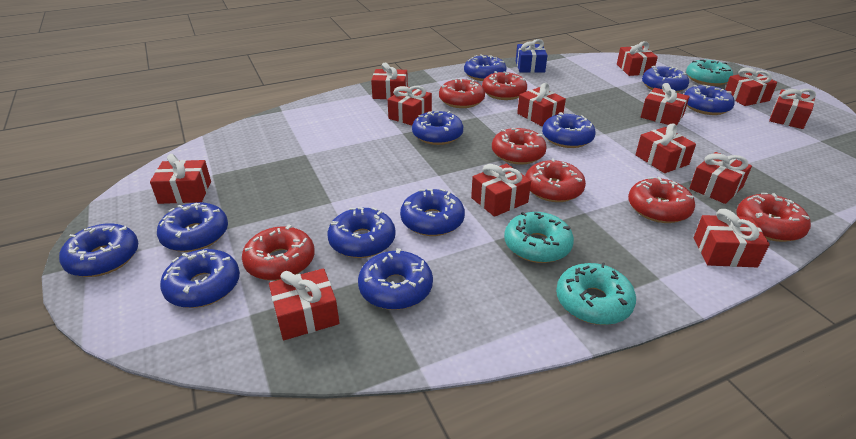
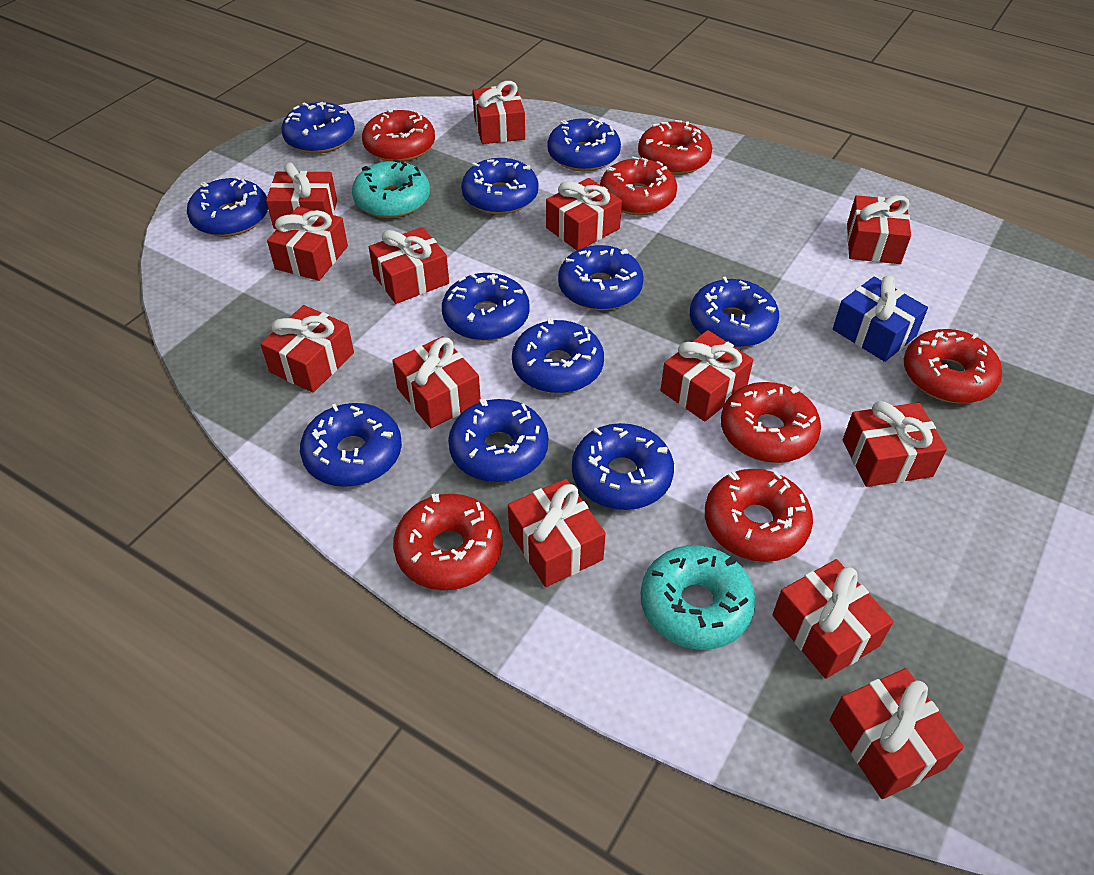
turquoise donut: [504,212,574,263] [556,262,636,325] [686,60,733,86] = 3 -> [352,159,430,218] [640,545,756,650] = 2

